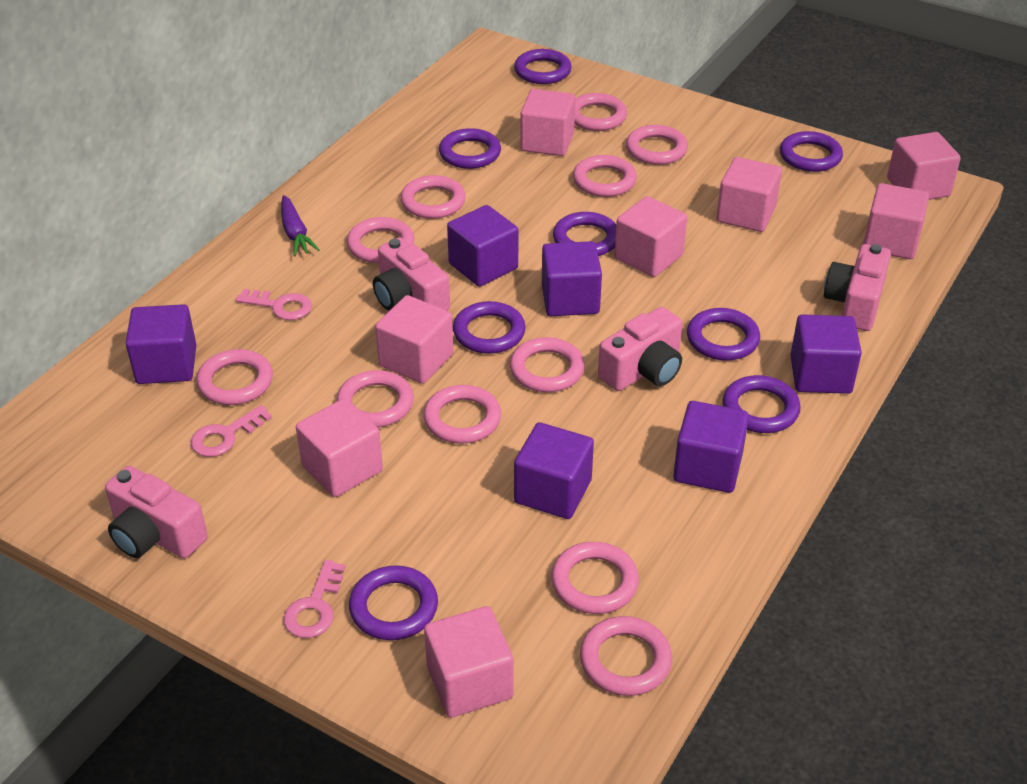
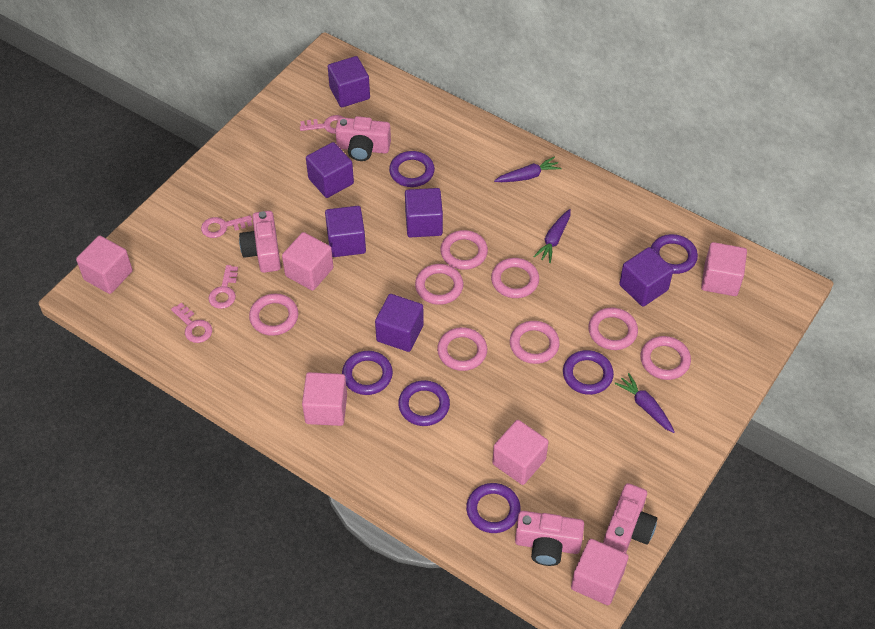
pink cube: [296,398,383,497] [375,295,453,384] [424,606,513,718] [520,89,575,156] [615,196,687,277] [716,157,782,232] [863,183,929,259] [887,132,961,200] = 8 -> [76,236,133,294] [282,232,333,291] [302,372,347,426] [492,420,549,485] [571,539,629,605] [701,242,747,296] = 6
pink key: [191,405,272,457] [236,289,312,320] [283,560,345,638] = 3 -> [171,303,212,343] [201,215,252,238] [208,265,238,309] [300,115,343,134] = 4
pink ring: [197,349,273,405] [336,370,414,428] [347,217,414,263] [400,175,466,219] [424,385,501,444] [510,337,585,392] [551,542,639,614] [573,155,637,197] [575,93,627,131] [580,616,672,696] [626,125,688,165] = 11 -> [249,294,298,336] [415,264,463,305] [437,327,487,371] [440,230,488,270] [491,258,539,298] [510,321,560,364] [588,308,638,350] [640,336,691,380] = 8
purple carrot: [281,195,320,256] = 1 -> [494,157,561,182] [533,209,571,263] [614,373,675,433] = 3
purple ring: [349,565,438,640] [439,128,501,169] [453,301,526,354] [514,49,572,84] [553,212,616,256] [687,308,760,361] [723,375,801,433] [780,131,843,172] = 8 -> [342,351,393,395] [389,151,435,187] [398,380,450,426] [466,483,521,533] [563,350,614,395] [651,234,698,274] = 6

